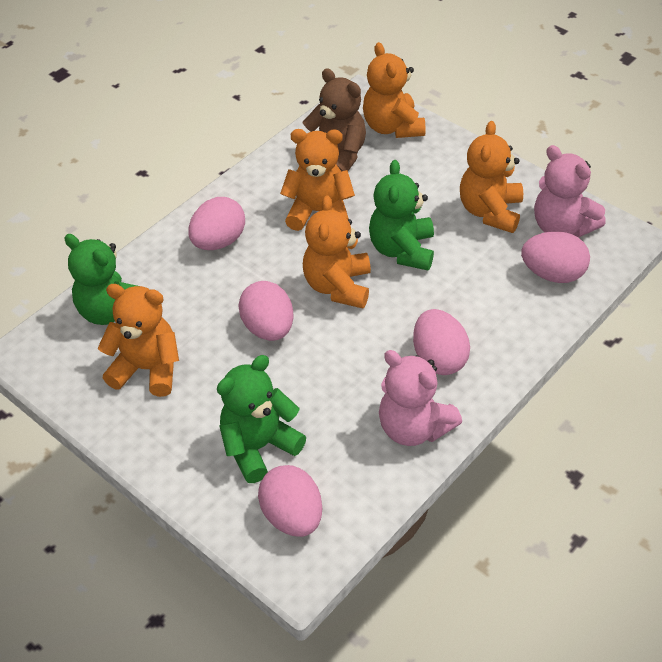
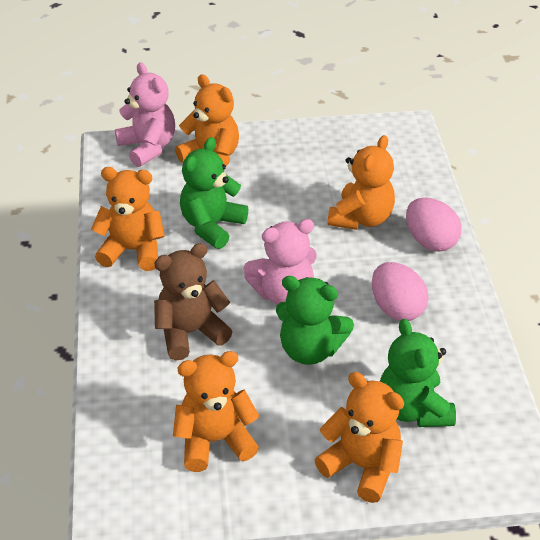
pink egg: [188,197,245,250] [238,281,293,341] [258,465,322,537] [413,309,470,375] [521,231,590,283] = 5 -> [372,262,429,321] [406,198,462,252] = 2

